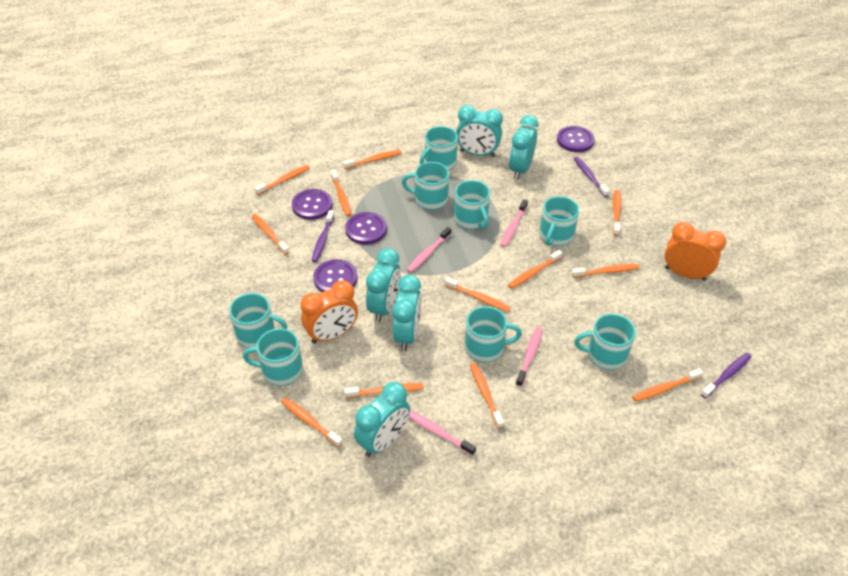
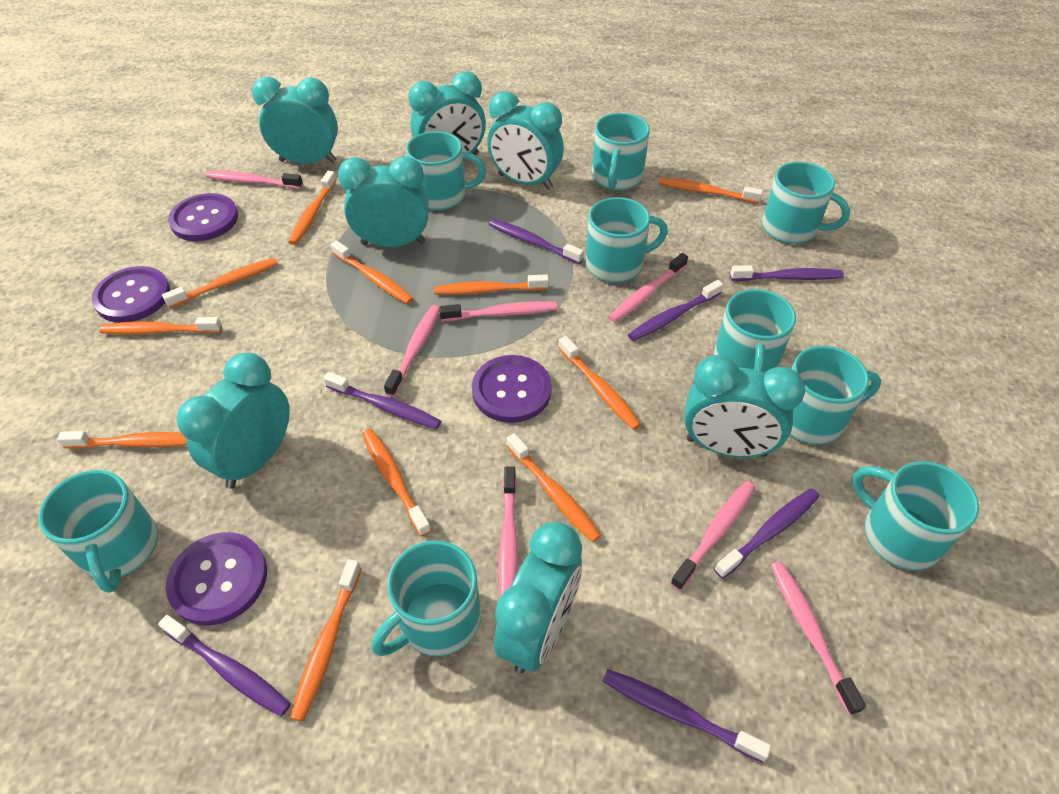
orange clock: [301,280,358,344] [665,222,726,281] = 2 -> none = 0
orange toothbrush: [252,214,289,255] [255,165,310,195] [281,397,343,447] [331,170,352,216] [343,150,401,169] [344,383,424,398] [445,277,511,312] [470,363,504,429] [508,250,562,289] [572,264,639,278] [613,190,621,236] [632,368,703,402] = 12 -> [57,431,187,449] [99,317,222,334] [162,258,278,308] [288,171,337,245] [290,559,362,722] [331,241,414,304] [362,429,431,537] [434,274,549,295] [507,433,601,542] [558,336,641,430] [659,178,763,203] = 11
pink toothbrush: [407,227,451,273] [409,410,476,456] [500,199,528,247] [516,327,543,387] = 4 -> [206,171,303,189] [384,305,439,397] [439,301,557,321] [498,466,518,597] [609,253,688,322] [670,481,755,591] [770,561,866,715] = 7
purple toothbrush: [312,210,334,262] [573,157,610,197] [701,353,752,399] = 3 -> [158,615,291,716] [324,372,441,429] [489,219,584,264] [602,669,771,763] [628,280,724,341] [714,488,820,579] [730,265,844,281] = 7
turquoise clock: [354,382,410,457] [366,248,401,322] [392,275,422,351] [456,105,503,157] [509,115,539,180] = 5 -> [176,353,290,489] [252,77,338,164] [338,156,429,247] [408,71,486,155] [487,91,564,190] [494,522,582,674] [684,355,805,458] = 7
turquoise mug: [229,293,287,348] [243,328,303,386] [402,162,449,210] [419,126,458,171] [454,180,490,229] [465,306,522,362] [539,196,579,246] [574,314,636,370] = 8 -> [38,470,158,593] [372,541,481,656] [406,131,486,211] [585,197,668,283] [592,113,650,190] [714,289,796,373] [762,162,850,244] [790,346,881,445] [852,461,979,570] = 9

